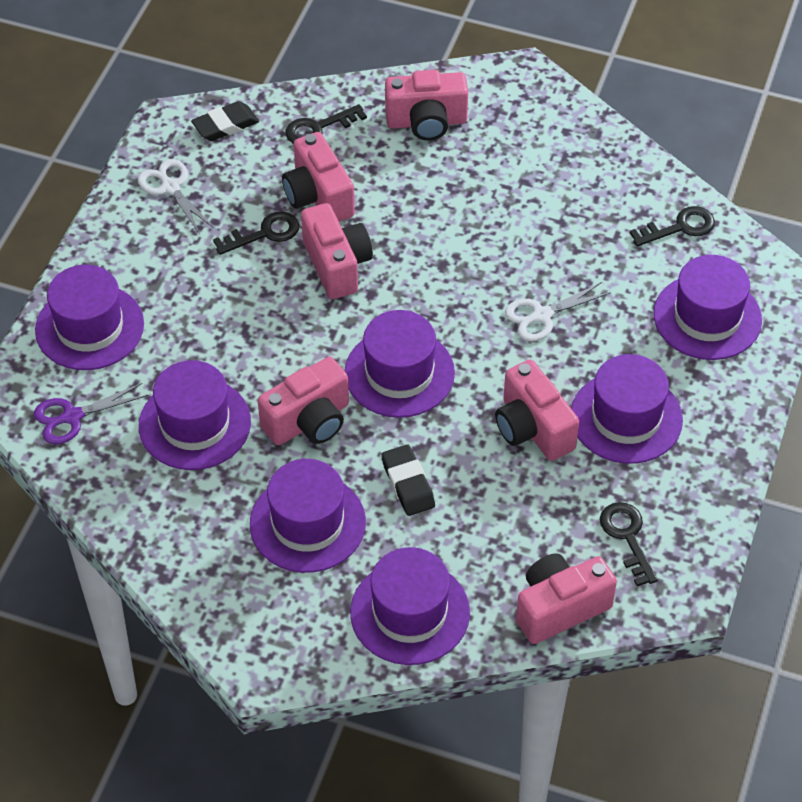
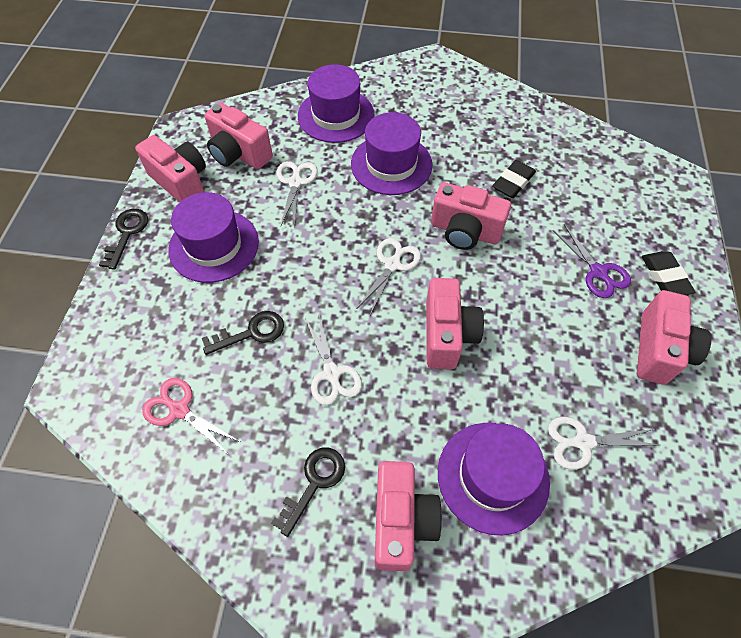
black key: [213,211,299,255] [286,104,367,144] [600,502,658,586] [630,206,715,247] = 4 -> [99,209,148,270] [202,311,284,355] [271,448,345,537] = 3
pink scissors: none = 0 -> [142,378,240,455] = 1
purple hat: [35,265,144,370] [139,360,251,470] [250,459,366,573] [345,310,455,418] [350,547,470,665] [571,354,683,464] [654,255,762,360] = 7 -> [168,192,259,283] [298,64,375,143] [351,112,433,195] [438,423,550,535] = 4
white scissors: [138,159,214,234] [505,282,611,342] = 2 -> [276,161,318,228] [305,314,362,405] [357,238,421,315] [548,417,659,470] = 4

